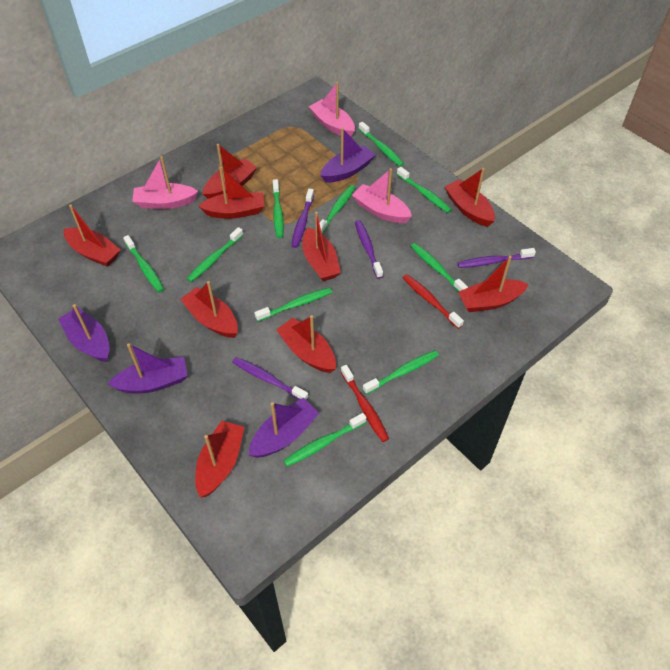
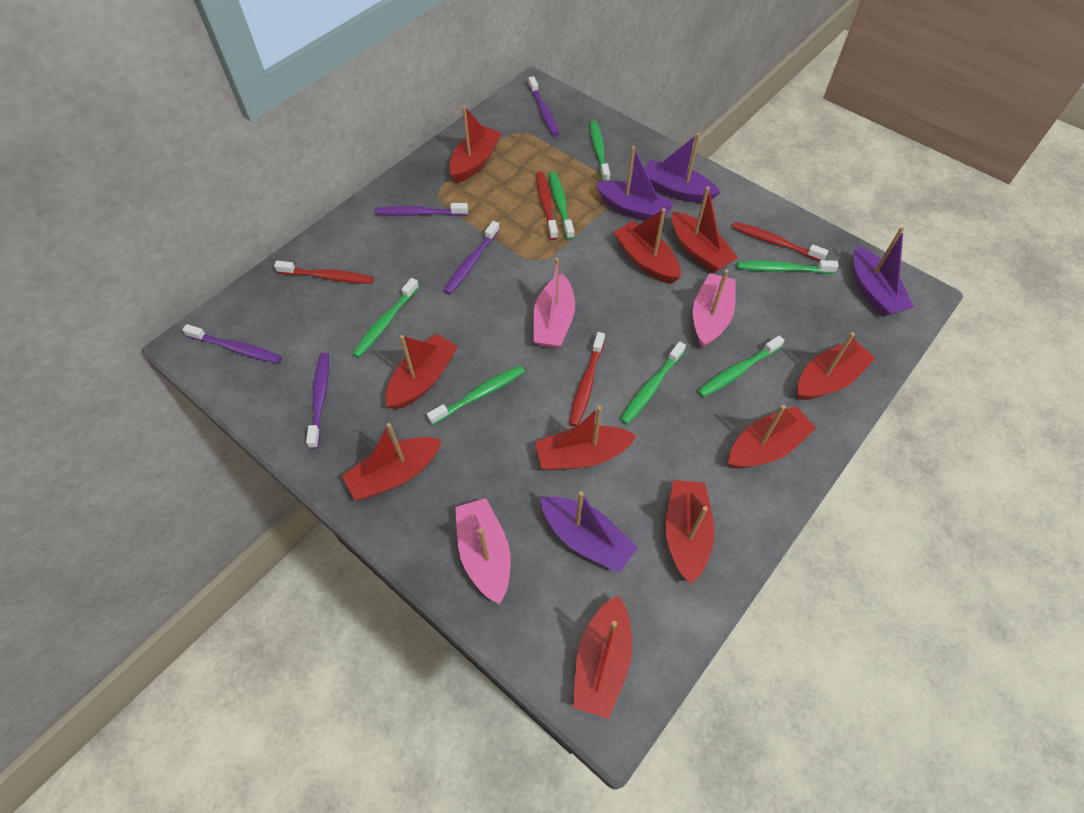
green toothbrush: [123,235,164,292] [187,227,243,282] [254,287,332,321] [272,179,284,238] [283,413,367,467] [320,185,355,234] [359,122,404,166] [363,350,439,394] [397,167,452,213] [411,243,468,292] = 10 -> [352,278,419,358] [427,366,525,425] [549,172,574,240] [590,121,610,181] [620,341,686,424] [698,336,785,397] [737,260,839,274] = 7
purple toothbrush: [232,357,308,401] [291,189,314,248] [355,220,383,279] [457,248,536,268] = 4 -> [182,324,282,364] [306,353,329,449] [375,203,468,216] [444,221,500,294] [528,76,559,136] = 5
red boat: [64,205,121,267] [180,281,238,338] [195,421,244,497] [198,167,264,219] [203,144,257,199] [276,315,336,373] [302,212,341,281] [445,168,495,227] [458,256,529,312] = 9 -> [342,423,442,500] [386,334,458,409] [449,106,502,183] [535,406,636,470] [573,595,633,719] [614,208,681,284] [665,480,715,584] [672,186,738,273] [728,405,816,469] [798,332,875,400] = 10
red toothbrush: [341,365,389,442] [403,274,464,329] = 2 -> [274,260,374,284] [536,172,558,240] [569,332,605,427] [732,222,828,261] = 4

